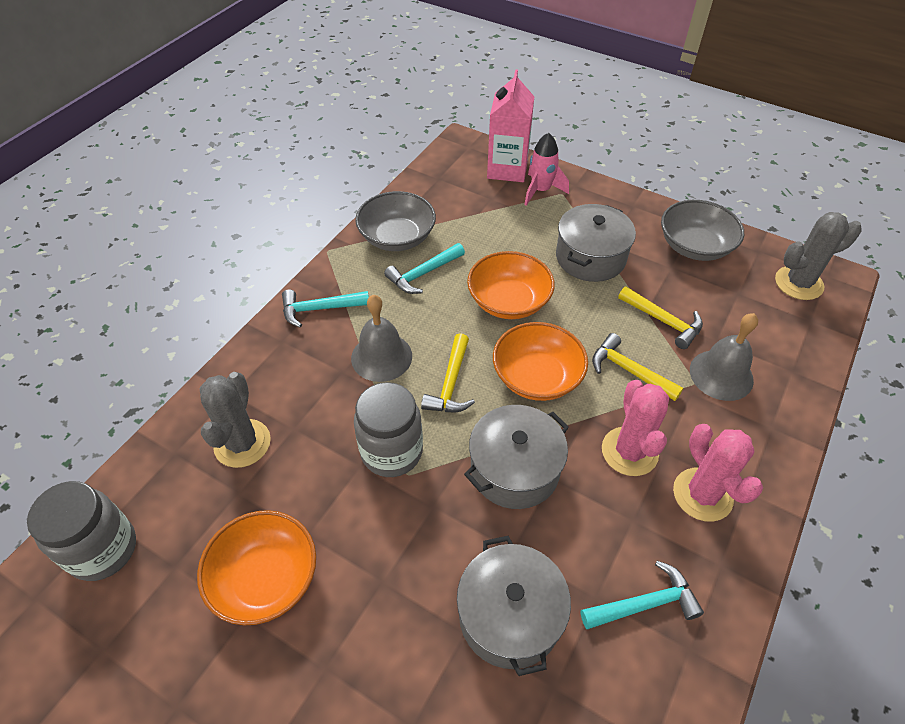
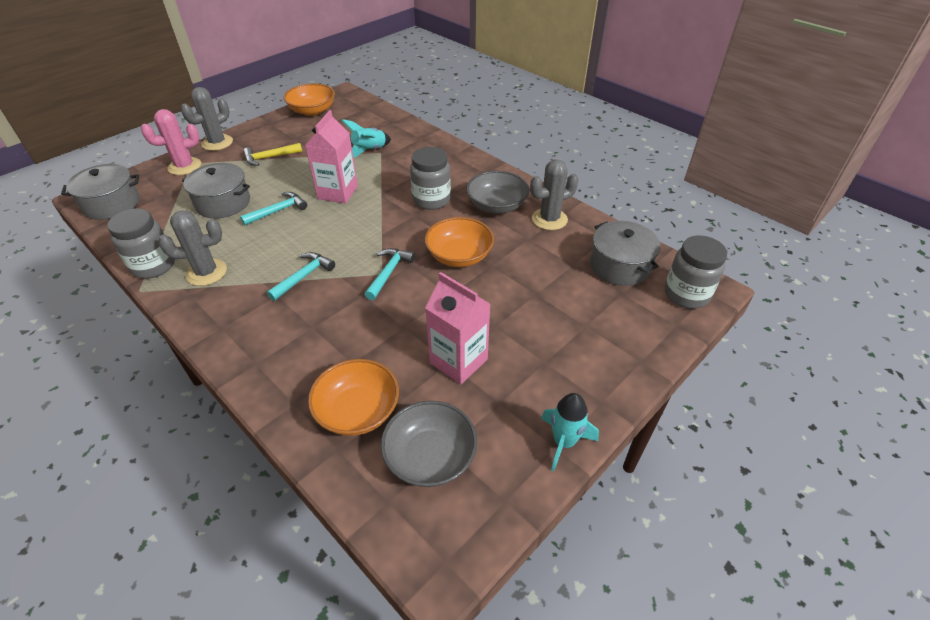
grey bell: [351,295,412,382] [690,313,758,401] = 2 -> none = 0
grey cactus: [200,372,271,468] [775,212,861,300] = 2 -> [158,210,227,286] [181,87,233,151] [530,159,579,230] = 3
grey jar: [27,481,136,581] [354,382,423,477] = 2 -> [107,208,175,279] [410,147,451,210] [665,235,727,309] = 3
pink cactus: [602,380,669,476] [673,424,763,522] = 2 -> [141,109,201,175] = 1
pink carton: [487,69,535,182] = 1 -> [305,110,358,204] [425,272,491,384] = 2
pink rocket: [524,132,569,206] = 1 -> none = 0
turquoise rocket: none = 0 -> [342,119,391,157] [541,393,599,471] = 2
yellow hammer: [421,333,475,412] [592,333,683,401] [618,286,703,349] = 3 -> [243,143,302,166] = 1

